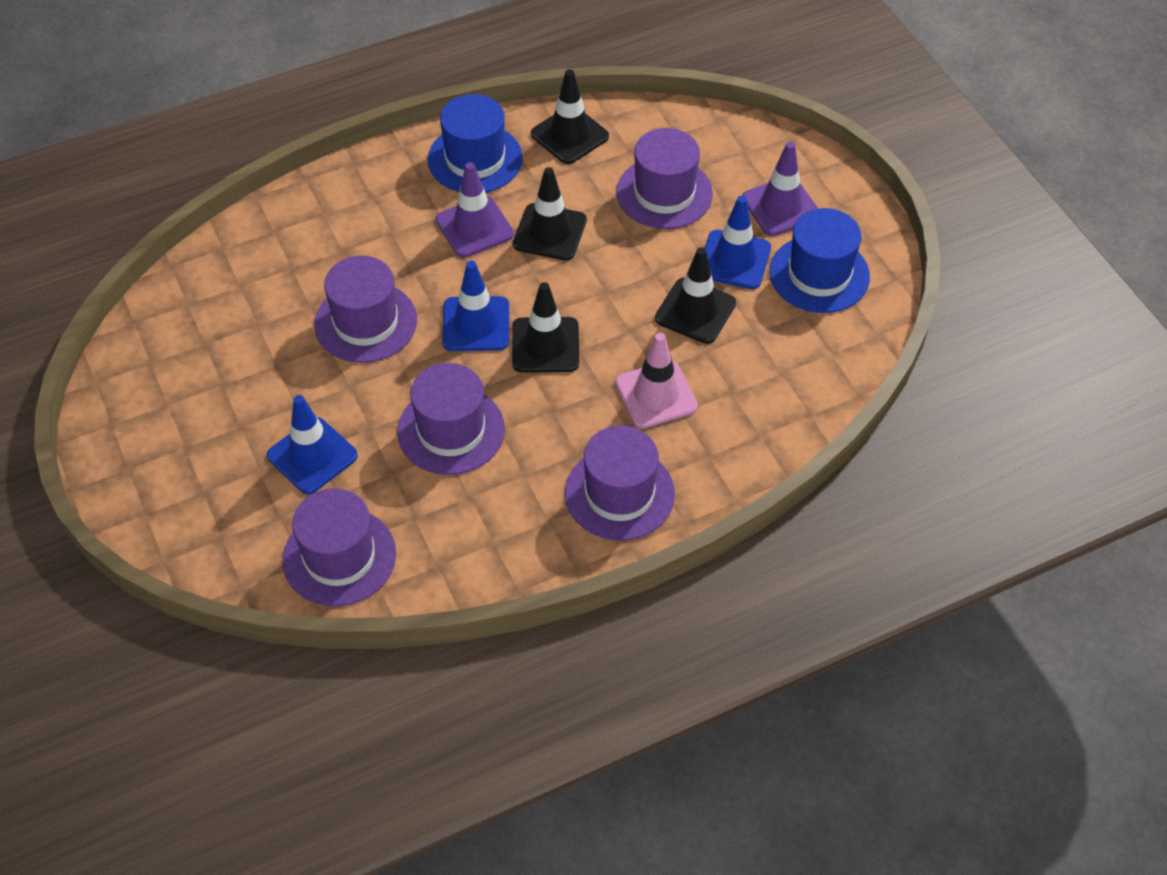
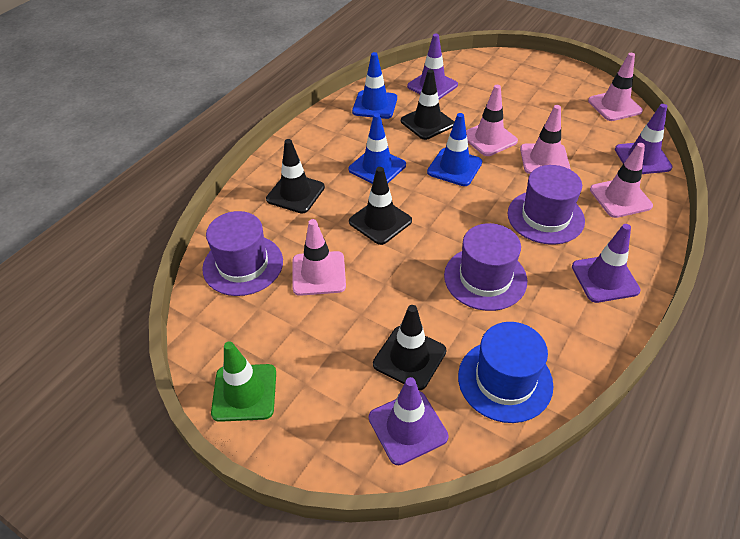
blue hat: [428,94,523,193] [770,208,870,313] = 2 -> [458,322,553,423] = 1
green traffic cone: none = 0 -> [211,341,276,422] = 1
pink traffic cone: [615,333,698,429] = 1 -> [292,219,346,296] [466,85,518,156] [520,105,571,174] [588,53,643,121] [590,143,653,218] = 5
purple hat: [283,488,396,606] [314,256,417,363] [397,363,505,475] [565,426,675,541] [616,128,713,229] = 5 -> [202,211,283,296] [444,223,527,311] [508,165,585,245] = 3
purple traffic cone: [435,162,514,258] [742,142,819,236] = 2 -> [369,377,448,465] [407,34,458,99] [572,224,641,303] [615,104,673,174] = 4

